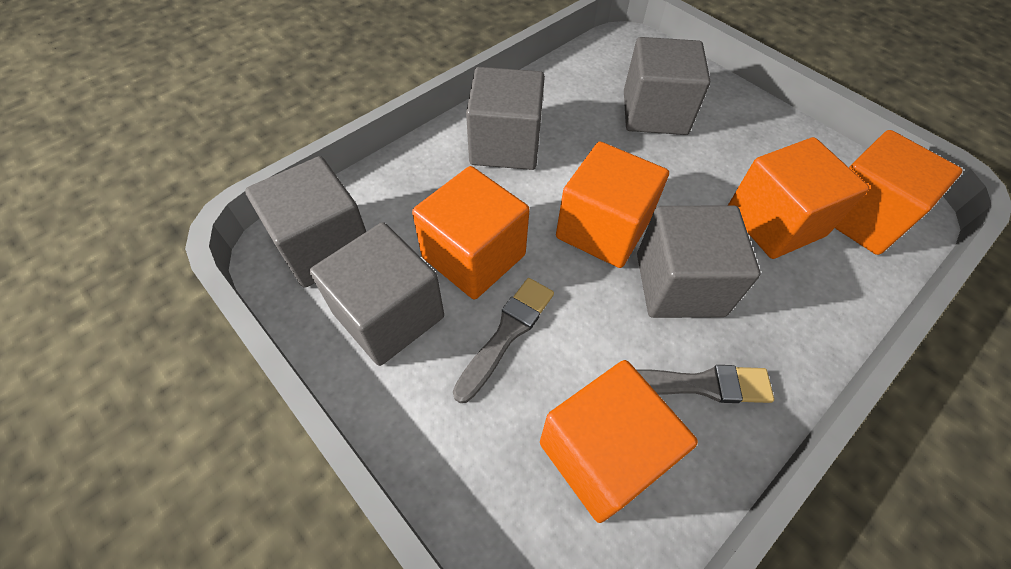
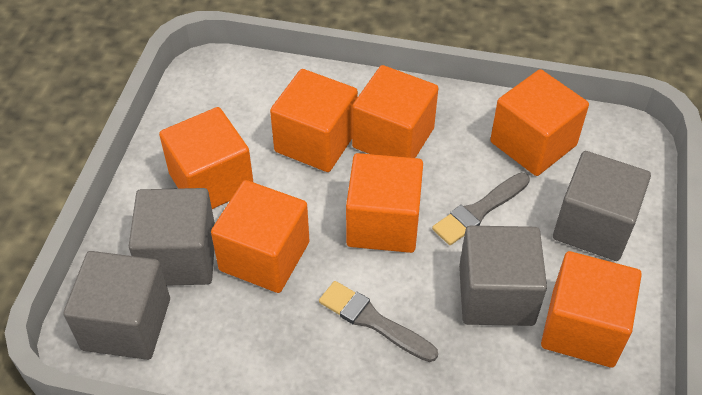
grey cube: [245,156,366,288] [310,222,444,366] [466,67,545,170] [624,37,710,135] [637,206,760,318] = 5 -> [64,251,170,360] [129,188,215,286] [459,226,547,326] [553,151,651,261] = 4
orange cube: [412,166,530,300] [540,360,698,523] [556,142,669,268] [728,137,869,259] [835,130,962,255] = 5 -> [159,107,253,209] [211,180,309,293] [270,69,358,172] [346,153,423,253] [352,65,438,158] [490,69,589,176] [541,251,642,368] = 7

